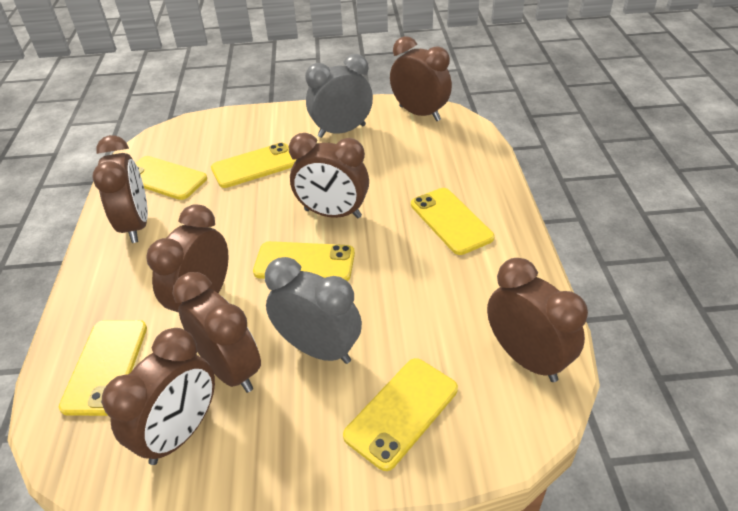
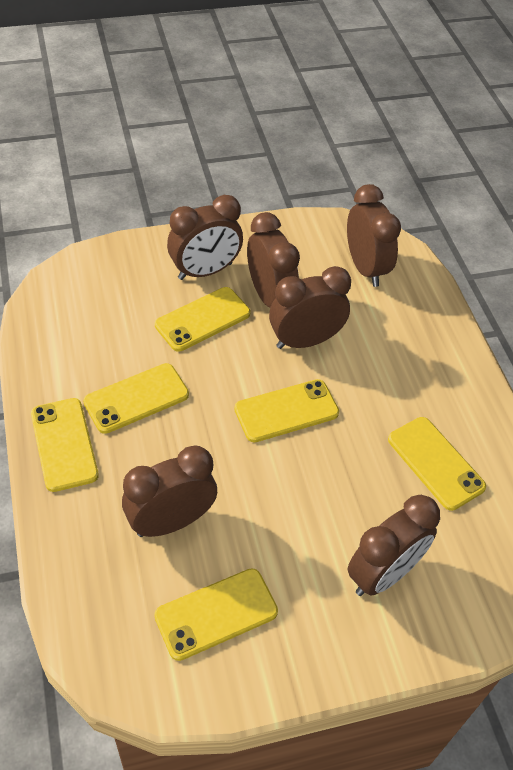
brown clock: [92,135,148,243] [102,328,215,465] [146,204,228,313] [172,272,261,393] [289,133,369,218] [390,36,452,121] [487,258,588,382] = 7 -> [122,445,217,537] [167,195,243,280] [247,212,300,307] [269,266,351,349] [347,184,401,287] [347,495,440,596] = 6
grey clock: [265,257,362,364] [305,54,373,138] = 2 -> none = 0

